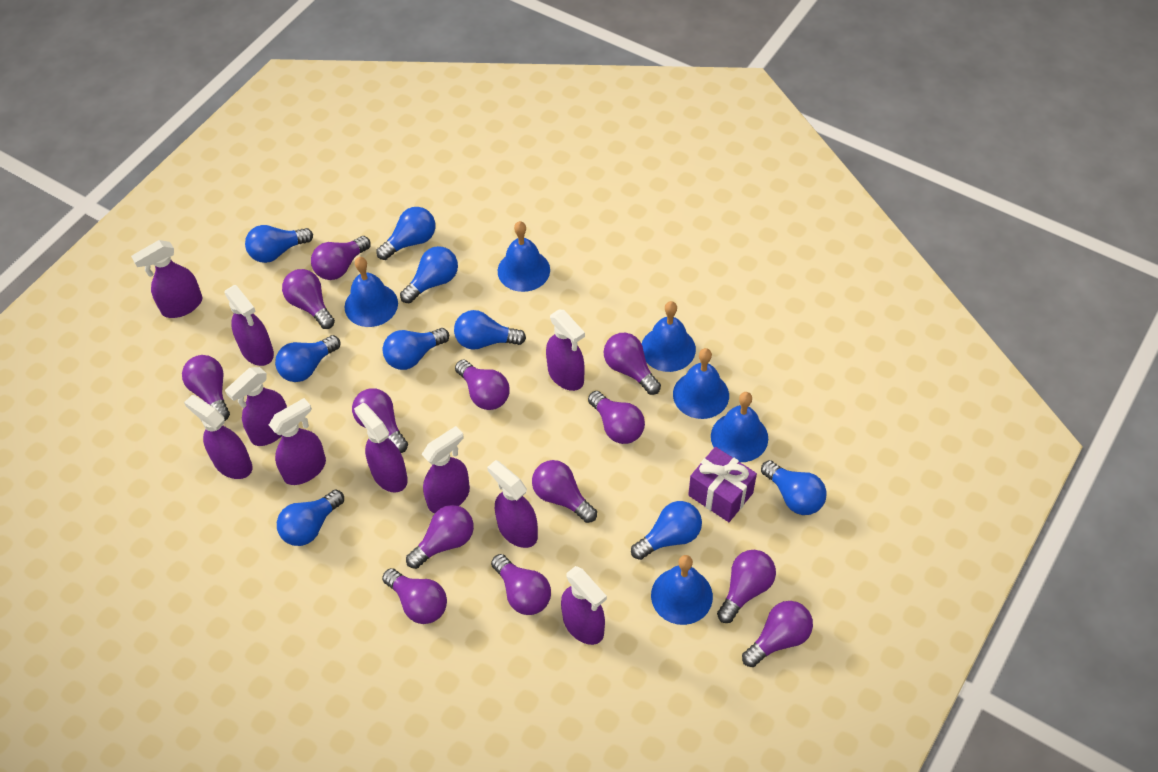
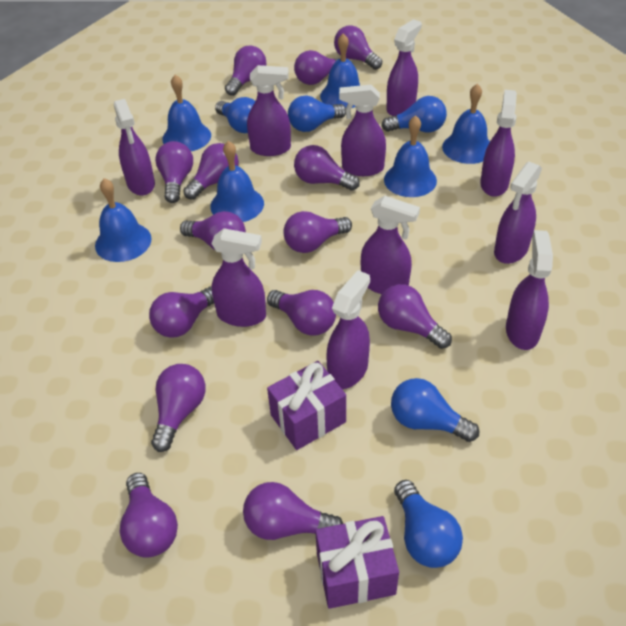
blue light bulb: [245,225,313,263] [275,335,340,382] [277,489,344,546] [376,207,435,260] [382,328,449,370] [400,246,458,303] [454,310,526,350] [631,501,702,560] [761,460,827,515] = 9 -> [215,97,255,133] [288,95,346,132] [381,96,447,132] [391,378,479,442] [394,480,463,568] = 5
purple gift: [688,447,757,522] = 1 -> [267,361,346,450] [315,516,399,609] = 2
purple light bulb: [182,355,230,421] [282,269,335,329] [311,236,371,280] [352,388,408,453] [382,568,447,624] [406,505,474,569] [455,360,510,410] [491,554,551,615] [532,460,597,523] [588,391,645,444] [604,333,661,395] [717,550,776,623] [742,601,813,667] = 13 -> [120,473,178,557] [149,286,214,338] [151,364,206,452] [155,141,193,203] [180,211,246,250] [183,143,239,200] [225,45,266,96] [243,482,343,540] [267,290,336,336] [283,211,352,253] [294,50,341,85] [294,145,360,191] [334,25,382,70] [378,284,452,349] = 14

